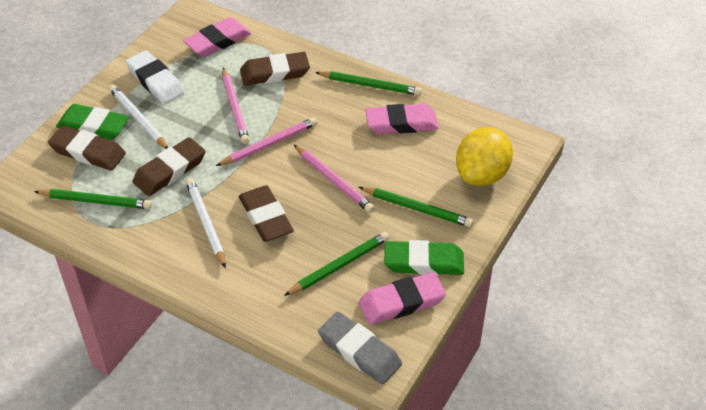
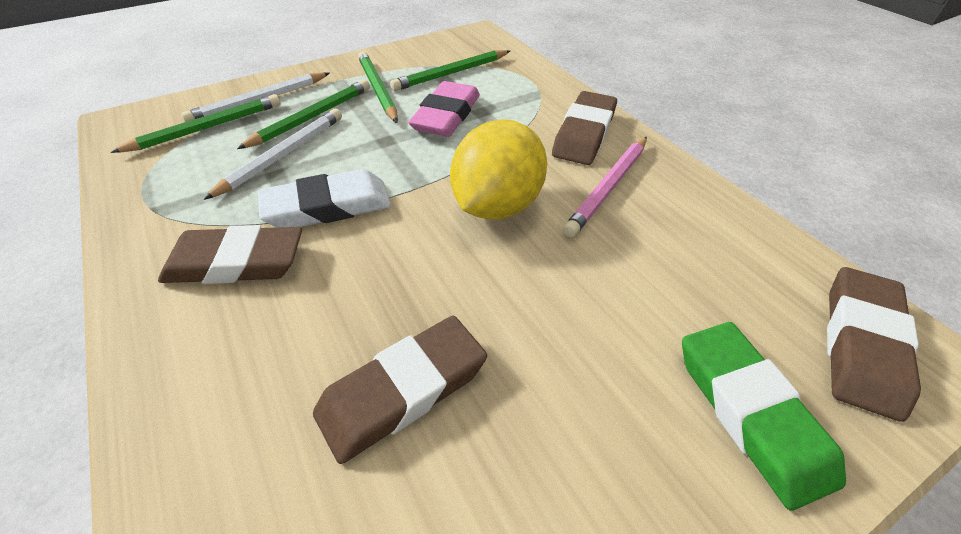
green eraser: [56,104,129,140] [384,240,464,275] = 2 -> [682,322,846,511] = 1
grey eraser: [318,312,402,384] = 1 -> none = 0
pink eraser: [183,17,251,57] [359,272,446,325] [365,104,438,134] = 3 -> [408,81,480,137] = 1
pink pencil: [216,117,317,166] [222,68,250,144] [294,145,374,213] = 3 -> [563,137,647,237] = 1

